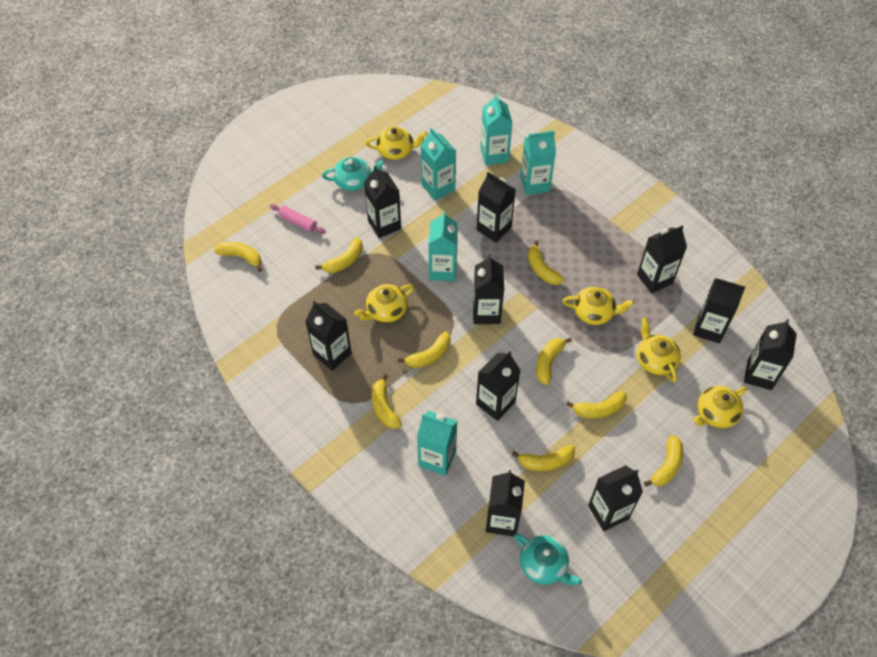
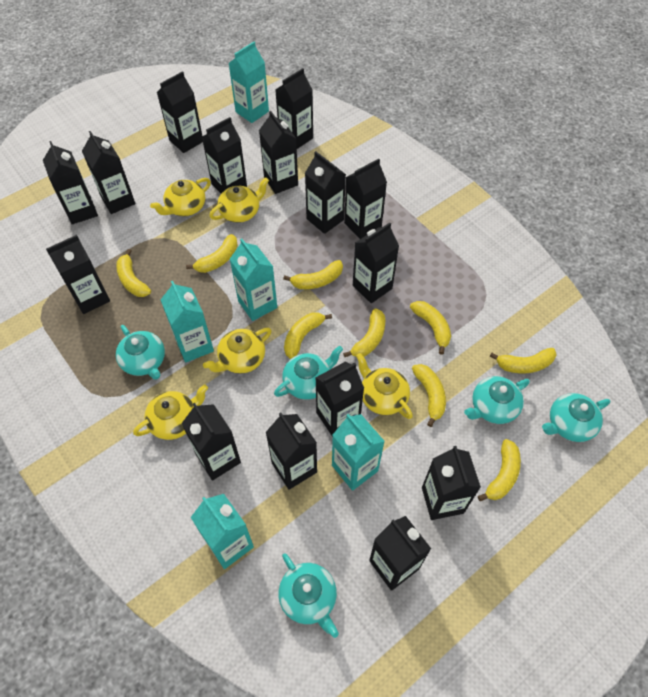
black carton: [305,301,352,371] [364,165,401,238] [473,255,504,324] [476,172,516,243] [476,351,521,421] [486,470,525,536] [588,465,643,531] [637,225,687,293] [693,278,745,344] [744,319,797,390] = 10 -> [43,141,98,224] [46,235,110,314] [82,131,135,214] [157,71,203,153] [182,403,241,481] [202,117,247,193] [259,111,298,194] [266,413,317,490] [275,68,313,149] [305,151,346,234] [316,362,364,437] [344,159,387,239] [353,223,399,303] [369,516,431,591] [422,446,481,520] = 15
pink rolling pin: [270,204,326,234] = 1 -> none = 0
turquoise teapot: [322,157,385,191] [514,533,582,585] = 2 -> [116,325,165,380] [274,346,343,400] [278,553,339,638] [464,376,530,424] [542,393,610,442] = 5

